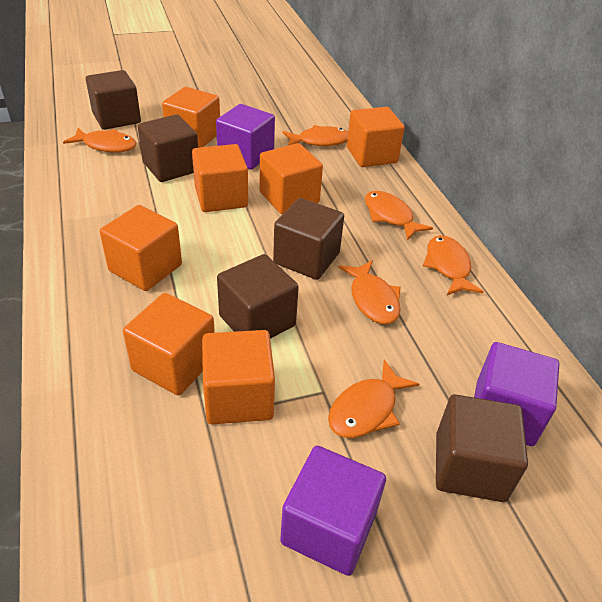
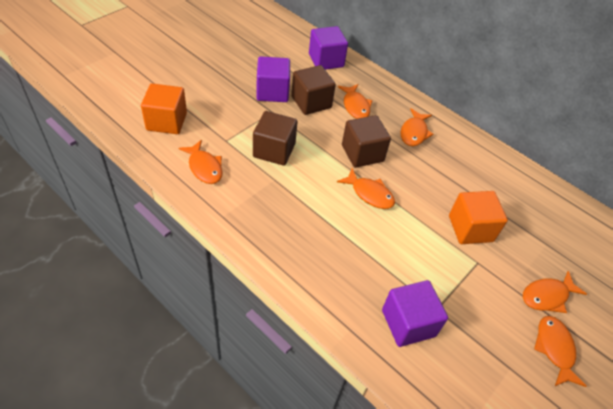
brown cube: [86,70,141,130] [138,114,198,182] [217,254,299,339] [273,198,344,280] [436,394,528,502] = 5 -> [253,111,298,166] [291,65,336,115] [342,115,391,168] = 3
orange cube: [100,205,182,291] [123,293,215,395] [162,87,220,148] [192,144,248,212] [202,330,275,424] [260,143,323,214] [347,107,405,167] = 7 -> [141,83,187,134] [449,191,508,244] = 2

